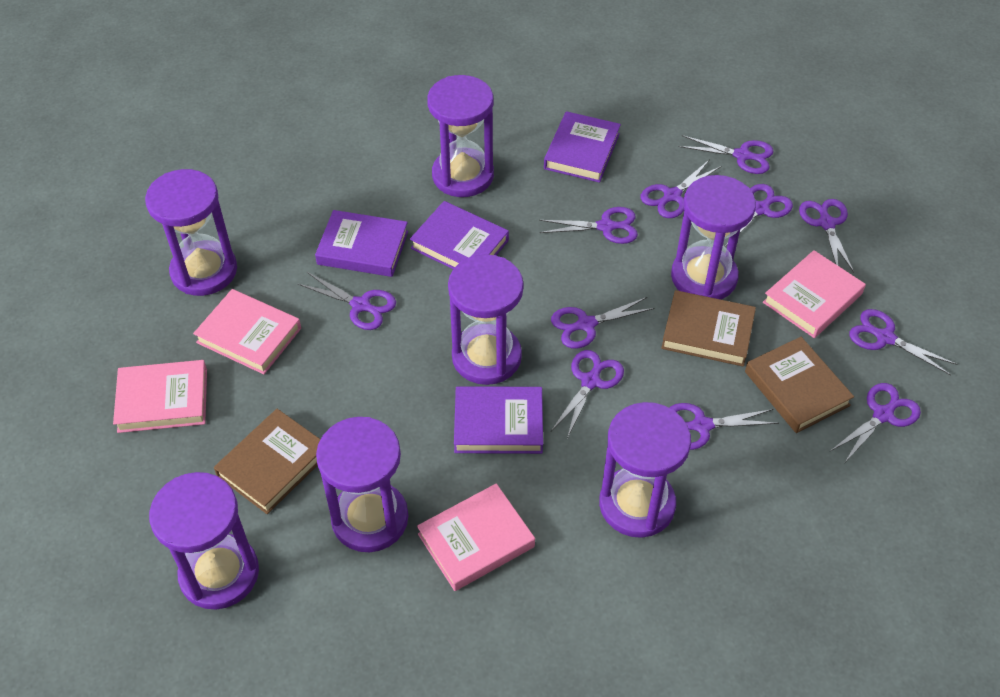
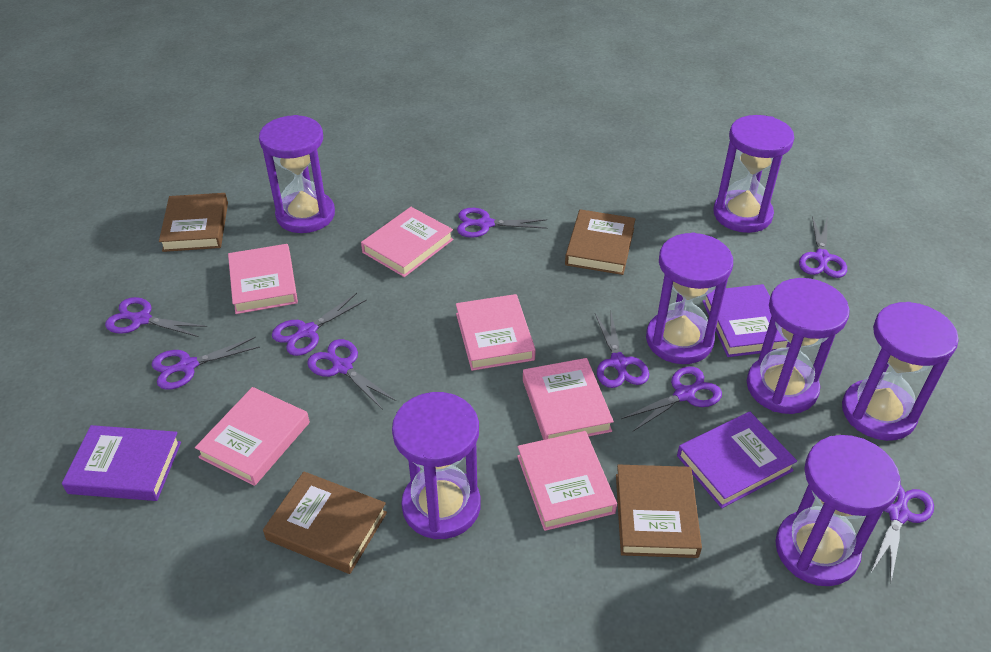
brown book: [214,409,321,514] [661,290,756,367] [745,337,854,433] = 3 -> [159,193,228,252] [263,472,387,574] [565,209,636,275] [616,465,702,558] = 4
pink book: [113,360,207,433] [193,289,301,374] [417,484,535,591] [763,250,866,338] = 4 -> [195,387,310,486] [228,244,298,314] [361,207,453,277] [456,294,536,371] [517,431,617,531] [523,358,614,440] = 6
purple book: [315,210,408,277] [410,201,509,269] [454,386,543,454] [544,111,621,183] = 4 -> [62,425,181,501] [677,412,797,508] [702,284,790,357] = 3
purple scissors: [298,272,396,330] [539,207,638,244] [551,297,655,349] [551,350,624,439] [641,159,722,218] [669,403,779,450] [678,135,773,174] [725,184,793,247] [799,199,854,272] [830,383,921,462] [849,309,957,375] = 11 -> [105,297,207,337] [151,337,260,390] [272,293,367,356] [307,339,396,410] [457,208,547,238] [595,313,649,388] [621,366,722,432] [799,216,847,278] [871,484,934,582] = 9

